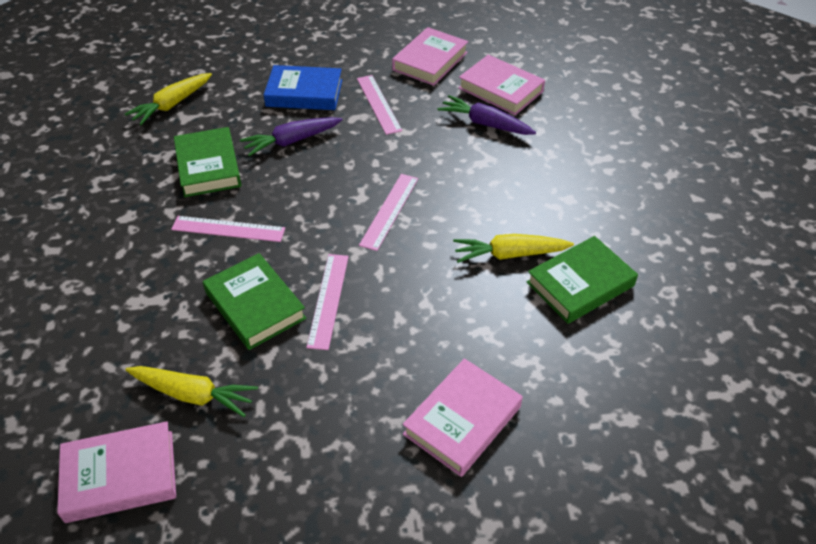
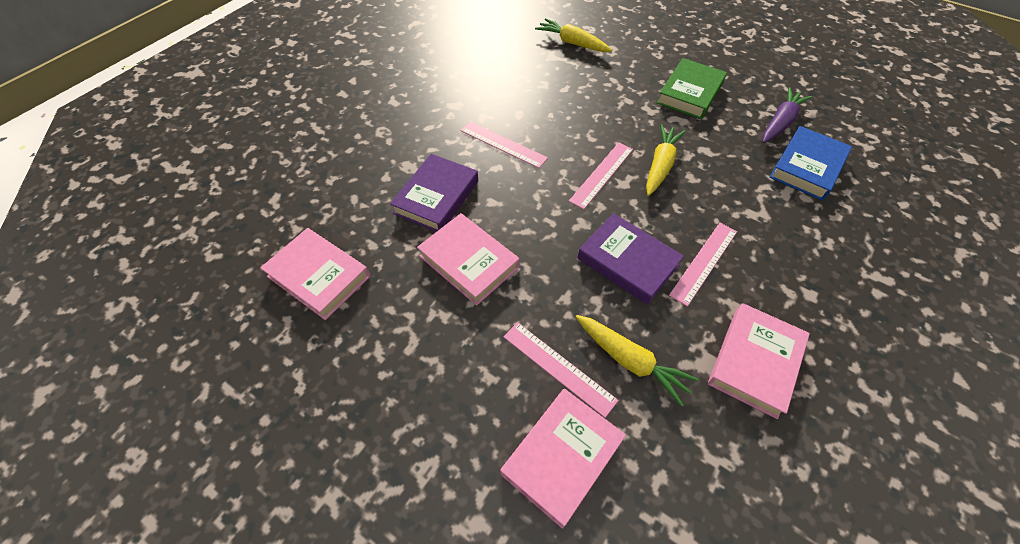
green book: [174,127,241,197] [203,253,306,350] [526,236,638,324] = 3 -> [657,58,727,119] = 1
purple book: none = 0 -> [390,154,478,232] [577,213,684,305] = 2
purple carrot: [240,117,342,156] [438,95,536,135] = 2 -> [763,87,812,143] = 1

